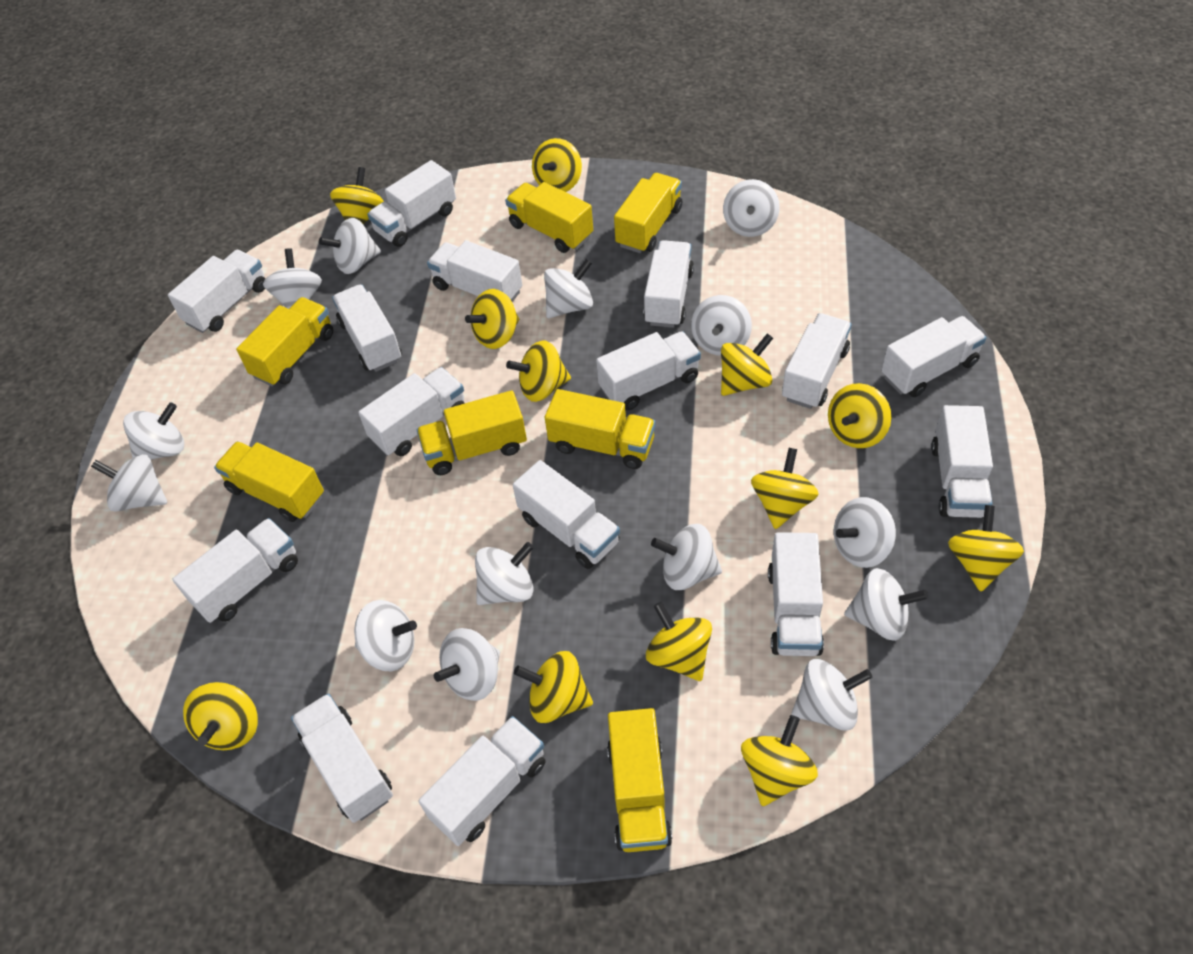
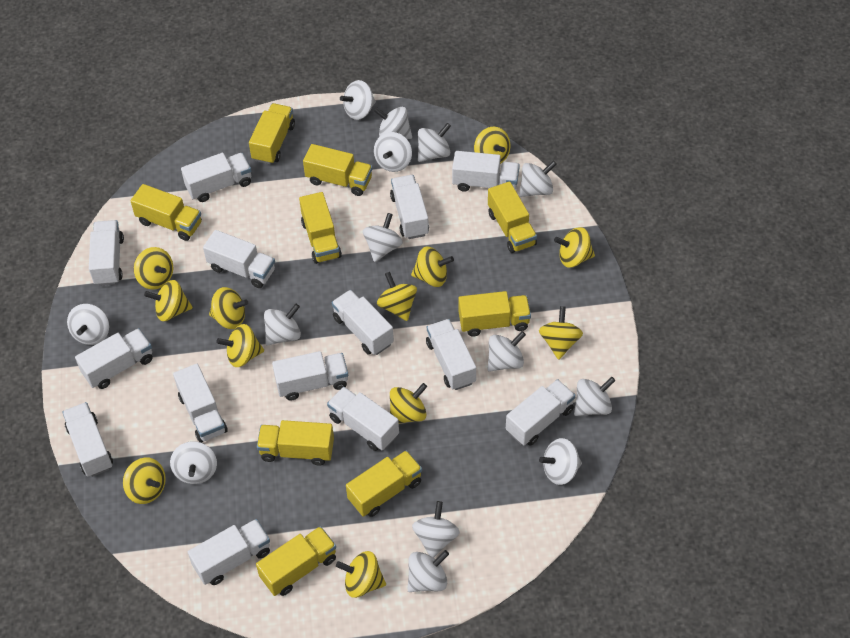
white truck: [168,250,265,333] [172,518,298,623] [291,693,393,823] [332,285,402,372] [358,367,465,456] [367,160,456,247] [418,716,546,846] [427,240,522,302] [513,460,620,569] [596,331,701,410] [643,240,694,328] [768,532,824,656] [782,313,852,409] [881,316,986,397] [931,405,993,518] = 15 -> [62,402,113,477] [75,328,153,389] [89,220,124,286] [173,364,228,443] [181,153,251,202] [188,519,270,585] [203,230,275,288] [272,351,348,401] [327,387,399,451] [332,290,394,355] [390,175,429,239] [426,319,476,390] [452,151,520,192] [506,379,575,446] = 14
yellow truck: [214,441,324,522] [236,297,333,386] [417,390,527,475] [505,182,593,253] [545,389,656,469] [607,708,672,852] [614,173,682,253] = 7 -> [130,184,202,241] [249,103,295,164] [256,526,336,596] [257,420,334,466] [299,192,342,264] [303,144,372,196] [346,450,422,517] [459,291,531,337] [488,182,537,253] = 9

